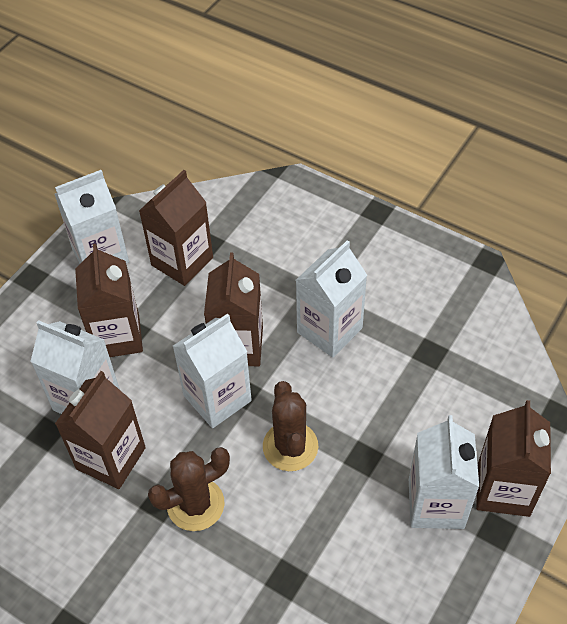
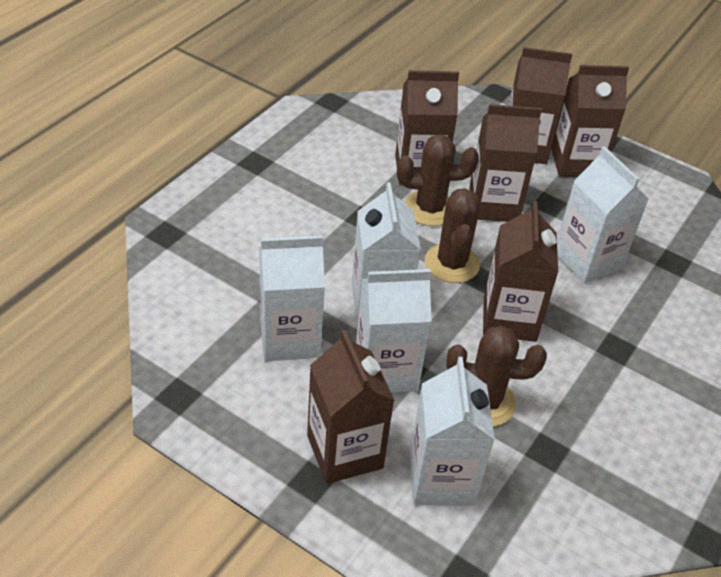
brown cactus: [148,447,230,531] [263,381,318,471] = 2 -> [397,134,479,226] [425,188,481,283] [446,326,547,426] = 3
brown carton: [55,371,146,489] [75,244,143,357] [139,170,213,286] [204,253,263,366] [476,400,551,517] = 5 -> [307,330,395,484] [395,70,459,185] [469,104,542,222] [483,201,558,342] [509,47,572,164] [551,65,629,177] = 6

